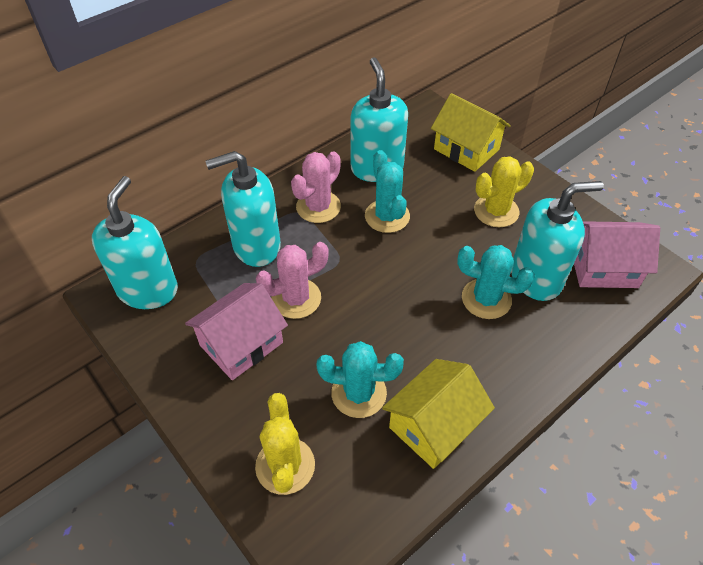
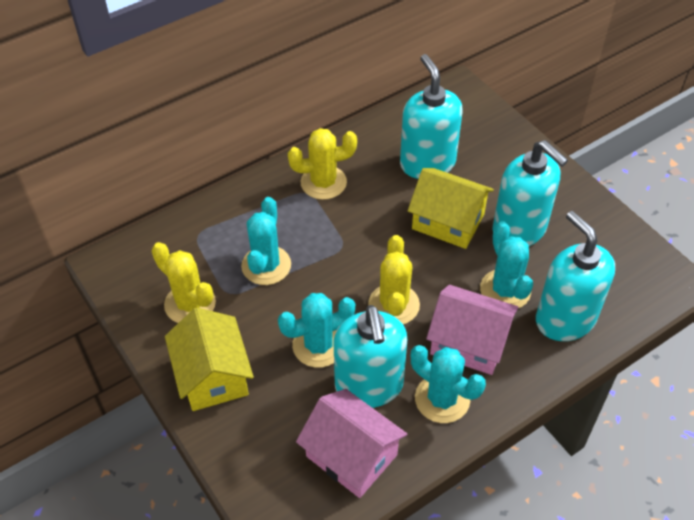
pink cactus: [256,242,329,319] [291,151,341,223] = 2 -> none = 0
turquoise cactus: [316,341,404,418] [365,150,410,233] [457,245,535,319] = 3 -> [241,197,291,285] [278,293,355,368] [411,345,486,423] [480,221,533,308] = 4
yellow cactus: [255,393,315,495] [474,156,534,227] = 2 -> [152,242,216,323] [288,128,357,200] [368,235,420,324] = 3

